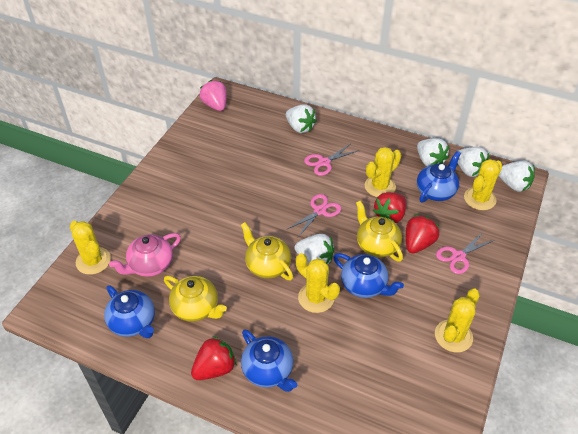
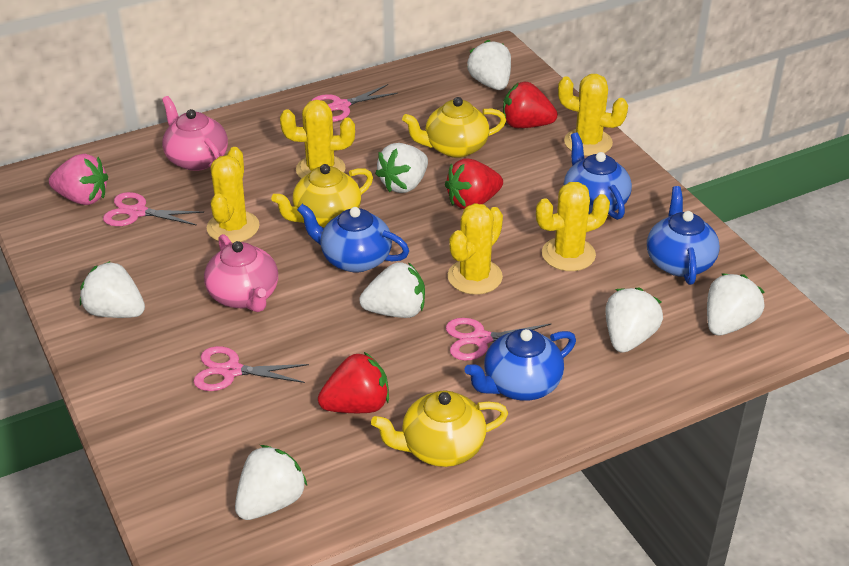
pink scissors: [288,194,341,237] [304,144,359,176] [436,232,495,274] = 3 -> [103,192,204,226] [193,346,309,391] [311,84,398,122] [446,318,552,360] = 4
pink teapot: [109,233,181,277] = 1 -> [162,96,228,171] [204,234,278,312] = 2
white strawberry: [286,104,317,133] [295,234,334,265] [417,138,449,166] [456,147,489,177] [499,161,535,192] = 5 -> [80,261,145,318] [235,445,307,520] [359,262,425,318] [375,143,428,193] [467,40,511,90] [605,287,663,353] [707,273,765,335] = 7

